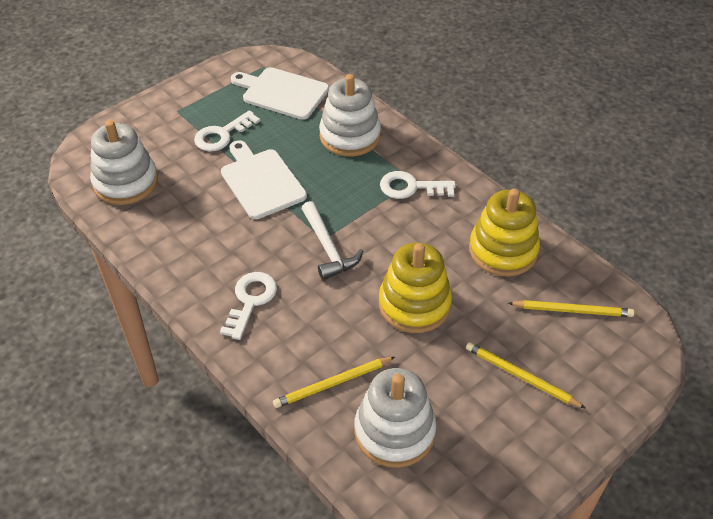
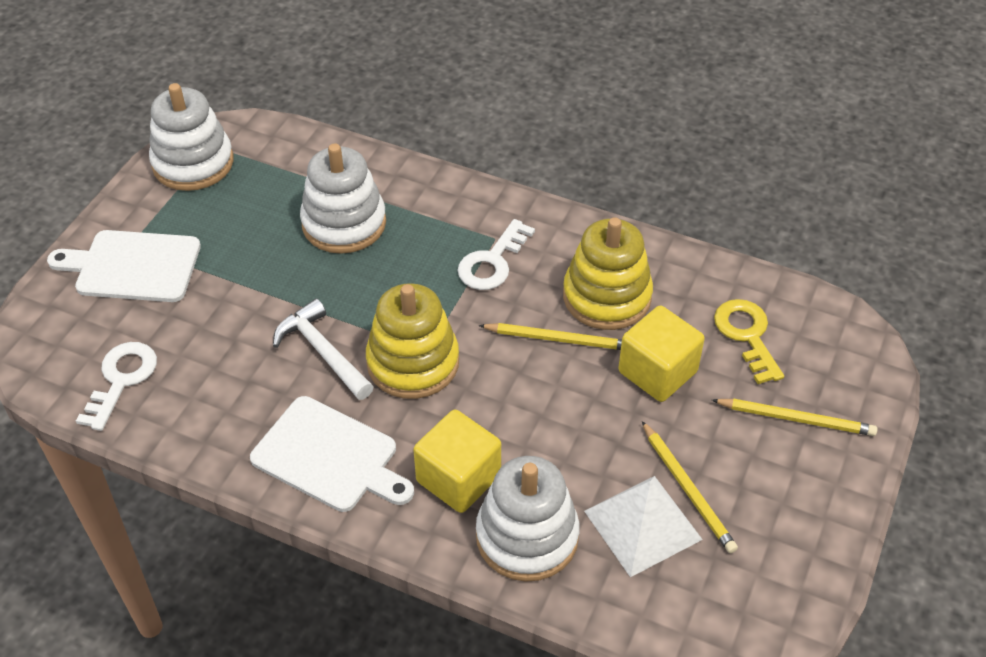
white key: [194,110,260,151] [220,272,277,340] [380,171,456,199] = 3 -> [76,342,157,431] [457,219,535,290] = 2
white pyramid: none = 0 -> [584,476,703,577] = 1
yellow cube: none = 0 -> [413,410,501,513] [618,306,705,402] = 2
yellow key: none = 0 -> [714,299,784,384] = 1

